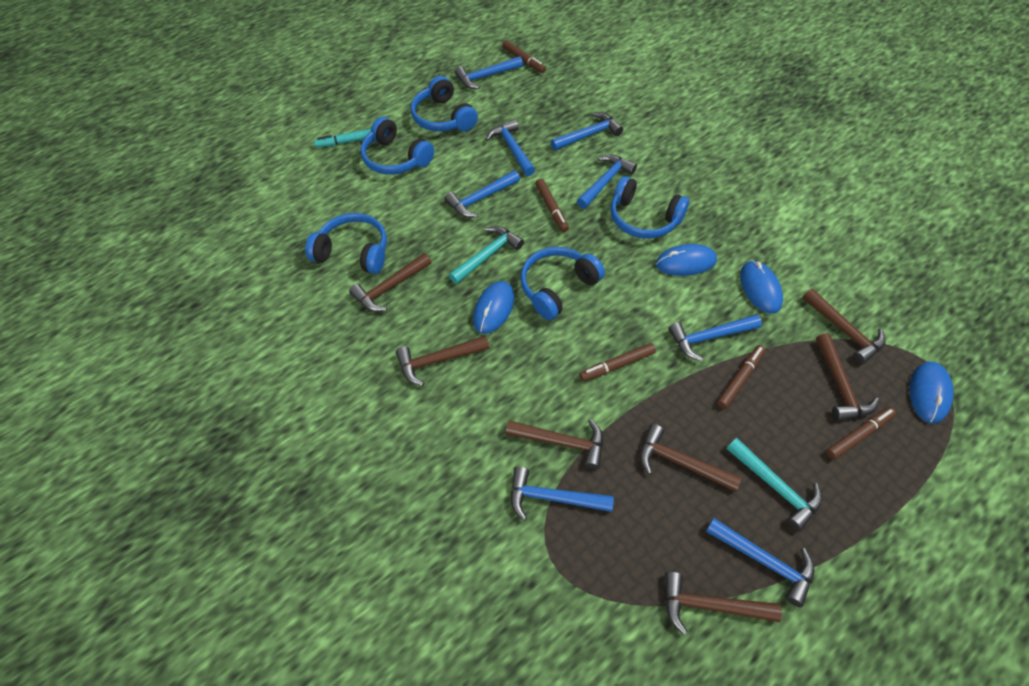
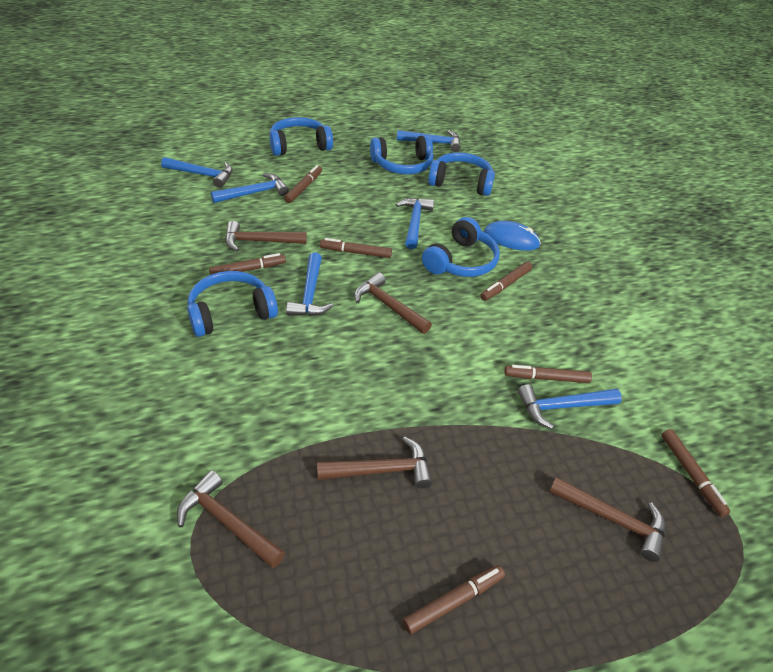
blue hammer: [445,170,520,218] [455,56,523,89] [486,119,535,176] [511,467,614,521] [551,112,623,151] [577,155,637,209] [668,314,762,361] [706,518,814,607] = 8 -> [161,157,233,188] [211,173,289,203] [286,252,334,316] [396,198,434,249] [397,130,461,152] [518,384,622,429] = 6
blue mouse: [473,281,514,334] [656,244,717,276] [740,260,783,314] [909,362,954,424] = 4 -> [484,221,541,251] = 1
brown hammer: [349,253,431,312] [396,336,489,386] [506,419,603,470] [640,424,742,492] [665,572,782,635] [802,289,886,364] [816,333,879,421] = 7 -> [177,470,285,568] [225,221,307,252] [317,437,433,489] [354,272,432,334] [549,477,665,562] = 5
brown marker: [502,40,546,73] [535,179,569,232] [580,343,656,381] [717,345,766,409] [826,407,896,460] = 5 -> [209,253,286,275] [284,165,322,203] [320,238,392,258] [403,565,505,634] [480,262,532,301] [504,365,592,383] [661,429,730,517] = 7
turquoise hammer: [449,226,524,284] [727,438,822,532] = 2 -> none = 0
turquoise marker: [314,129,371,148] = 1 -> none = 0

